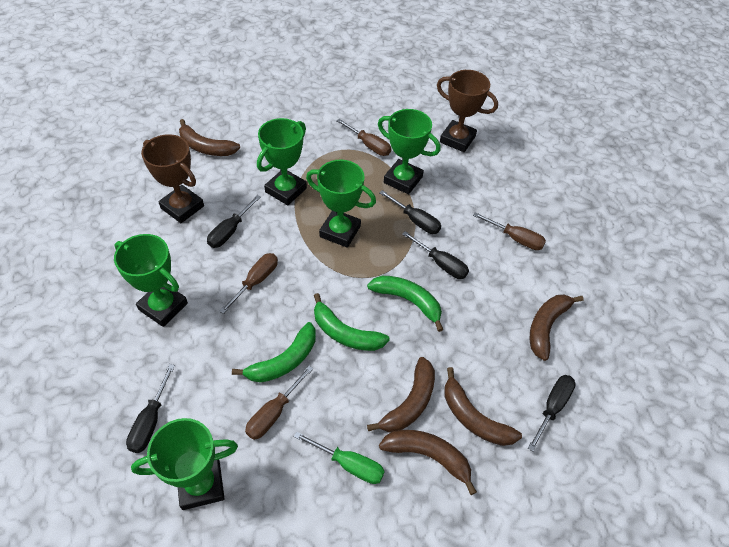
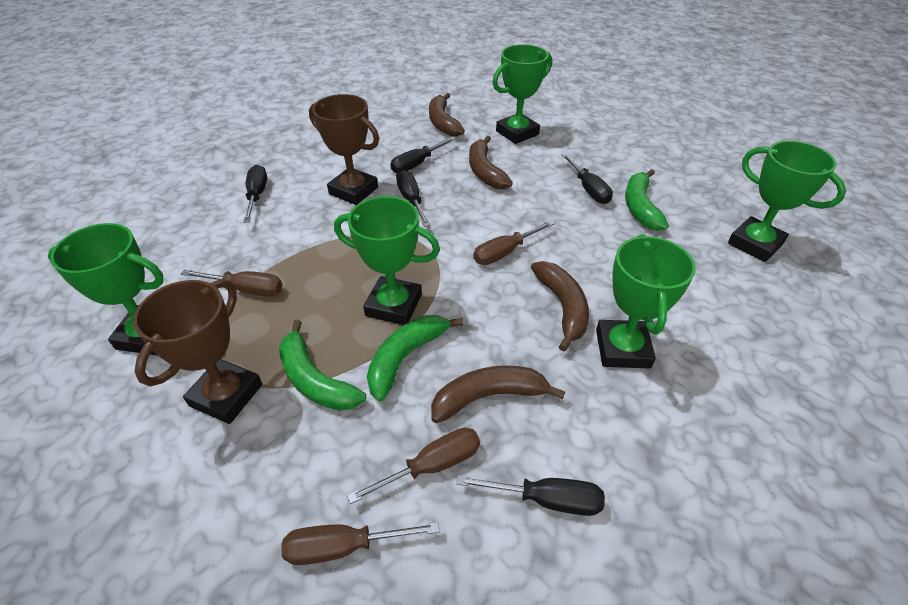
brown banana: [179,119,240,156] [367,357,435,432] [379,430,477,495] [444,367,522,446] [530,295,584,361] = 5 -> [429,93,465,137] [431,365,565,423] [469,136,513,189] [531,261,589,351] = 4
green screwdriver: [294,432,385,484] = 1 -> none = 0

